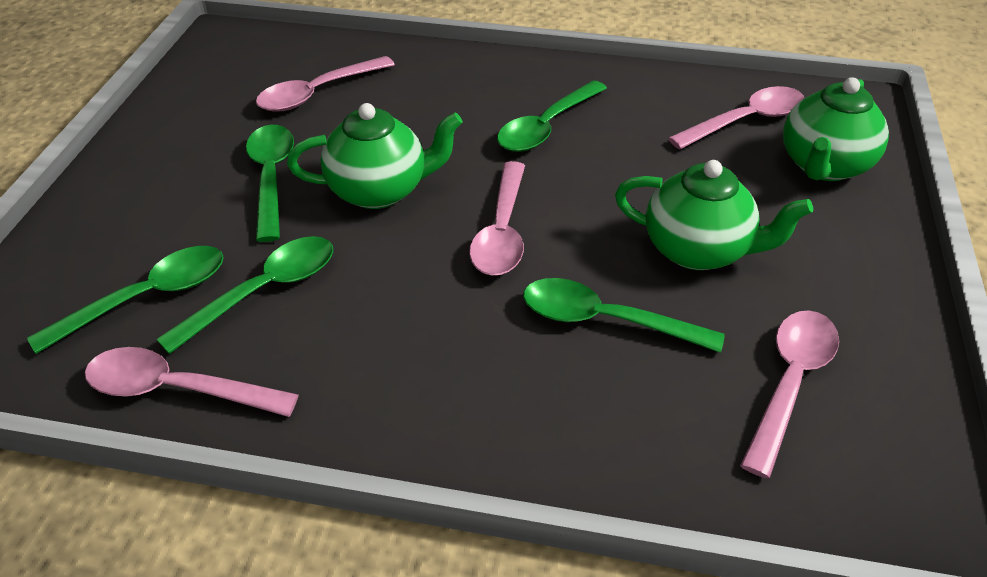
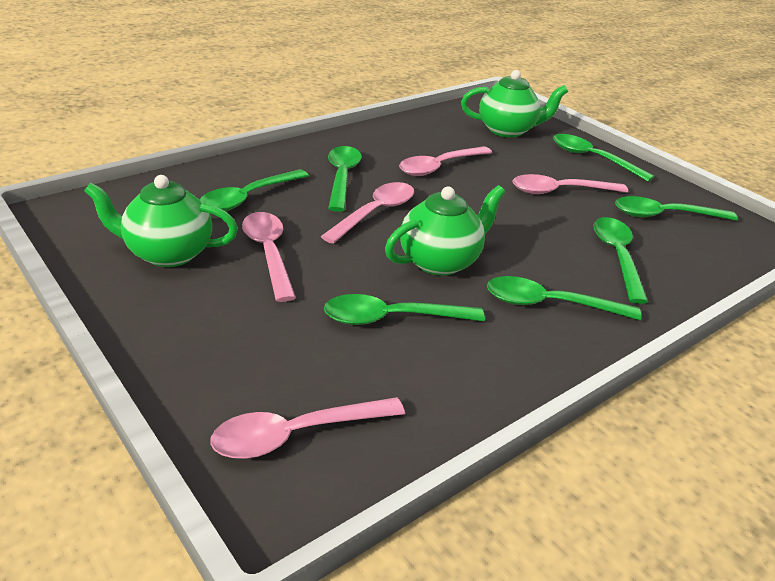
green spoon: [27,246,224,354] [156,236,333,354] [246,125,294,242] [497,80,607,152] [523,278,725,353] = 5 -> [200,169,309,211] [324,294,485,325] [328,146,362,212] [487,276,641,320] [553,134,654,182] [593,217,648,304] [615,196,738,221] = 7

